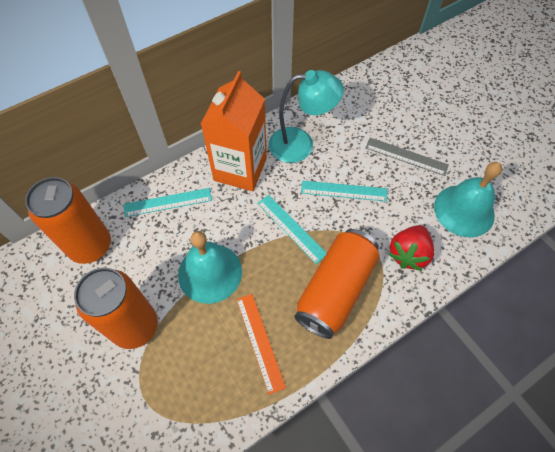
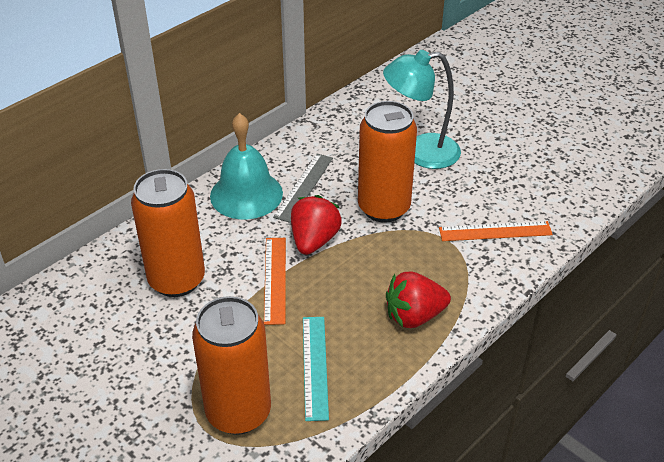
orange carton: [201,71,267,191] = 1 -> none = 0
orange ruler: [236,294,286,395] = 1 -> [264,238,286,325] [439,221,553,241] = 2
red strawberry: [389,225,434,271] = 1 -> [291,195,342,255] [386,272,451,328] = 2
turquoise bell: [178,231,242,304] [434,162,502,238] = 2 -> [210,113,283,219] = 1
turquoise ruler: [124,188,212,217] [257,195,326,264] [301,181,387,202] = 3 -> [303,317,329,421] = 1

